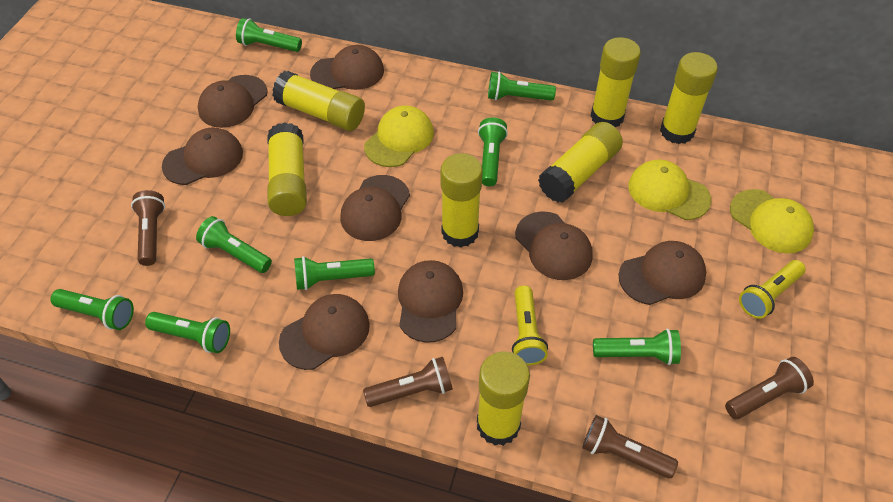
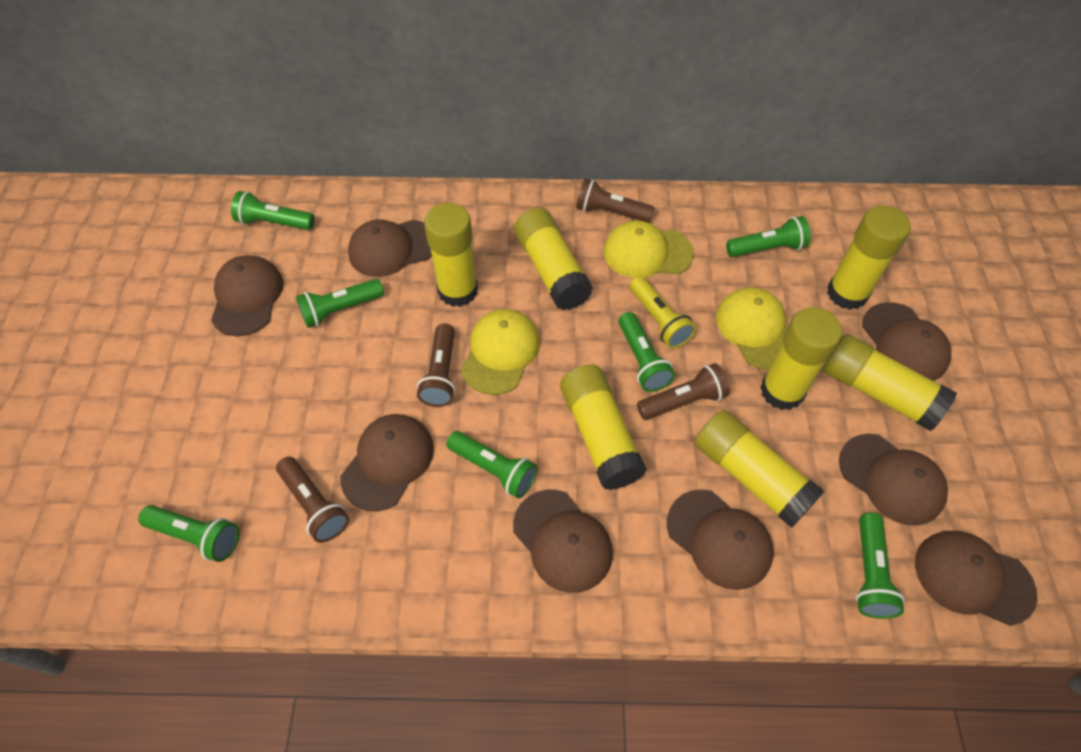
green flashlight: [50,289,134,330] [145,312,230,353] [196,216,272,273] [236,18,302,52] [294,256,375,290] [478,118,508,186] [488,72,556,101] [593,329,681,365] = 8 -> [138,505,239,562] [231,191,315,230] [296,279,384,328] [446,431,538,498] [618,312,675,392] [726,216,811,257] [856,513,905,619] = 7
yellow flashlight: [512,286,548,365] [739,260,806,319] = 2 -> [629,276,696,348] = 1

